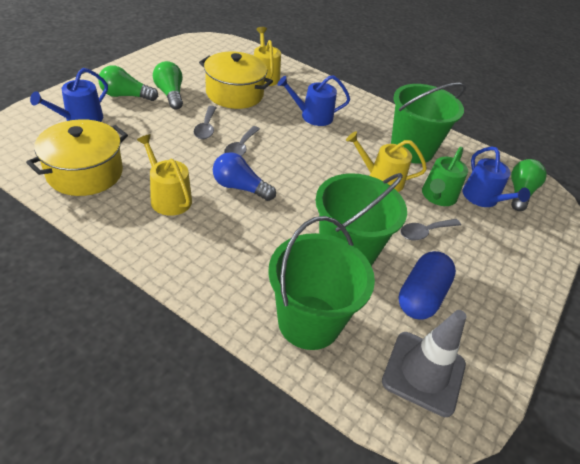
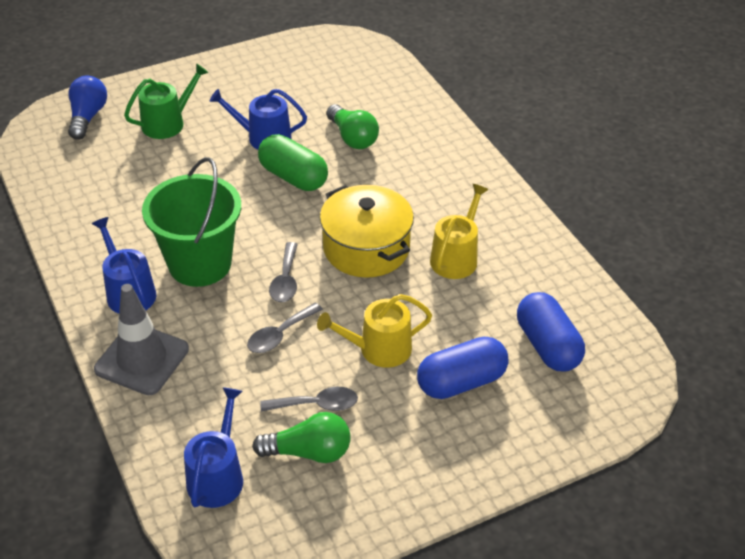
blue capsule: [399,251,456,320] = 1 -> [417,337,509,399] [517,292,585,372] = 2
green bucket: [268,216,375,350] [315,173,407,266] [391,83,466,164] = 3 -> [142,157,241,287] = 1
green capsule: none = 0 -> [258,134,328,191] = 1
green light bulb: [98,65,158,101] [153,61,183,110] [511,159,547,211] = 3 -> [252,412,351,463] [327,104,379,149] = 2
yellow pot: [26,119,128,196] [199,51,273,109] = 2 -> [320,185,414,278] = 1
yellow watering can: [137,134,192,216] [254,27,281,86] [346,131,427,192] = 3 -> [317,294,432,368] [430,184,489,279] = 2

